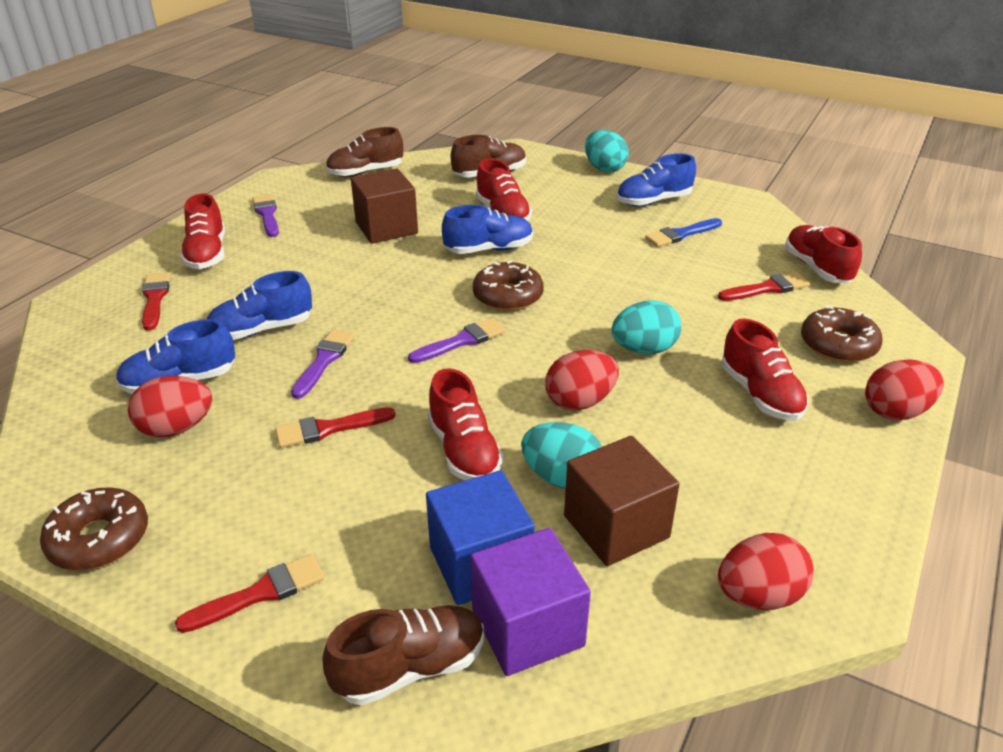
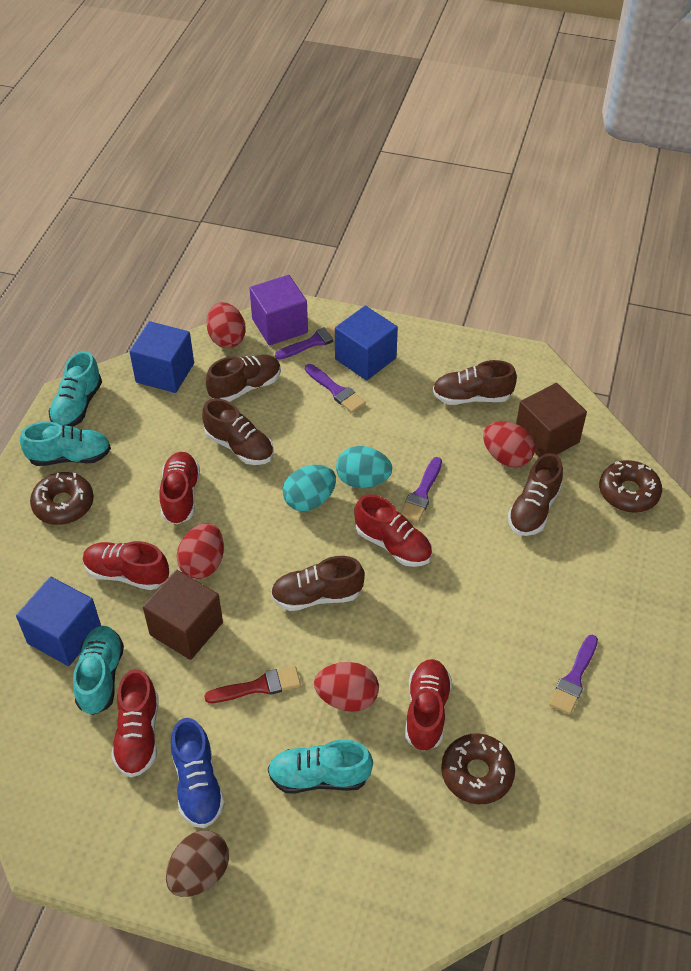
blue brush: [645,218,722,247] = 1 -> none = 0
blue cube: [426,470,535,605] = 1 -> [16,577,101,666] [129,321,194,393] [335,306,398,381] = 3
blue shoe: [116,319,235,394] [207,271,312,340] [442,205,533,254] [616,153,696,206] = 4 -> [171,718,225,828] = 1
brown egg: none = 0 -> [166,830,229,897] = 1
brown shoe: [322,605,484,705] [326,127,403,177] [451,135,526,178] = 3 -> [202,398,274,465] [206,355,281,401] [271,556,365,611] [433,360,517,405] [508,453,563,536] = 5
purple brush: [252,194,279,237] [291,329,355,399] [408,318,506,363] = 3 -> [275,323,339,360] [305,364,366,413] [401,457,442,522] [549,635,598,715] = 4
red brush: [142,272,170,331] [175,554,324,633] [275,407,395,448] [718,272,810,301] = 4 -> [204,666,301,703] = 1
turquoise egg: [521,422,602,489] [585,130,629,173] [612,300,681,354] = 3 -> [283,465,336,511] [336,446,392,488] = 2
turquoise shoe: none = 0 -> [20,421,111,466] [49,351,102,427] [73,626,124,715] [268,740,373,794] = 4

